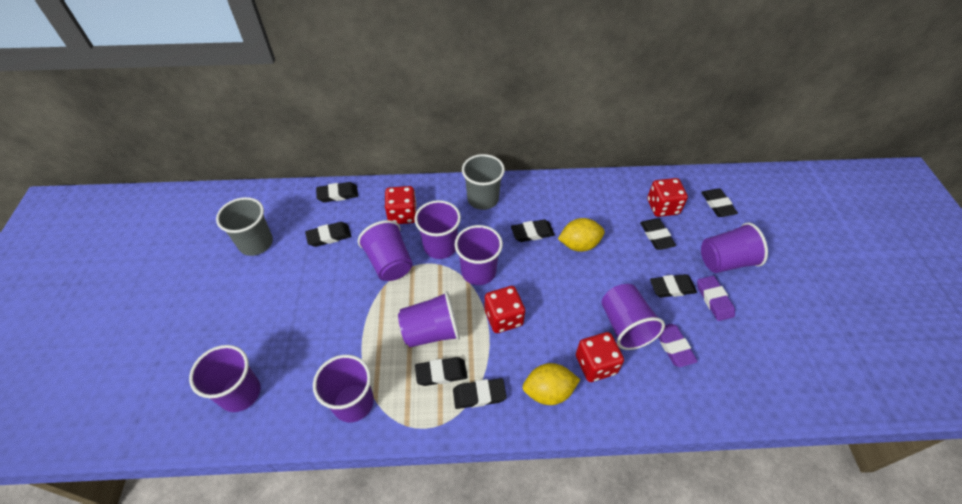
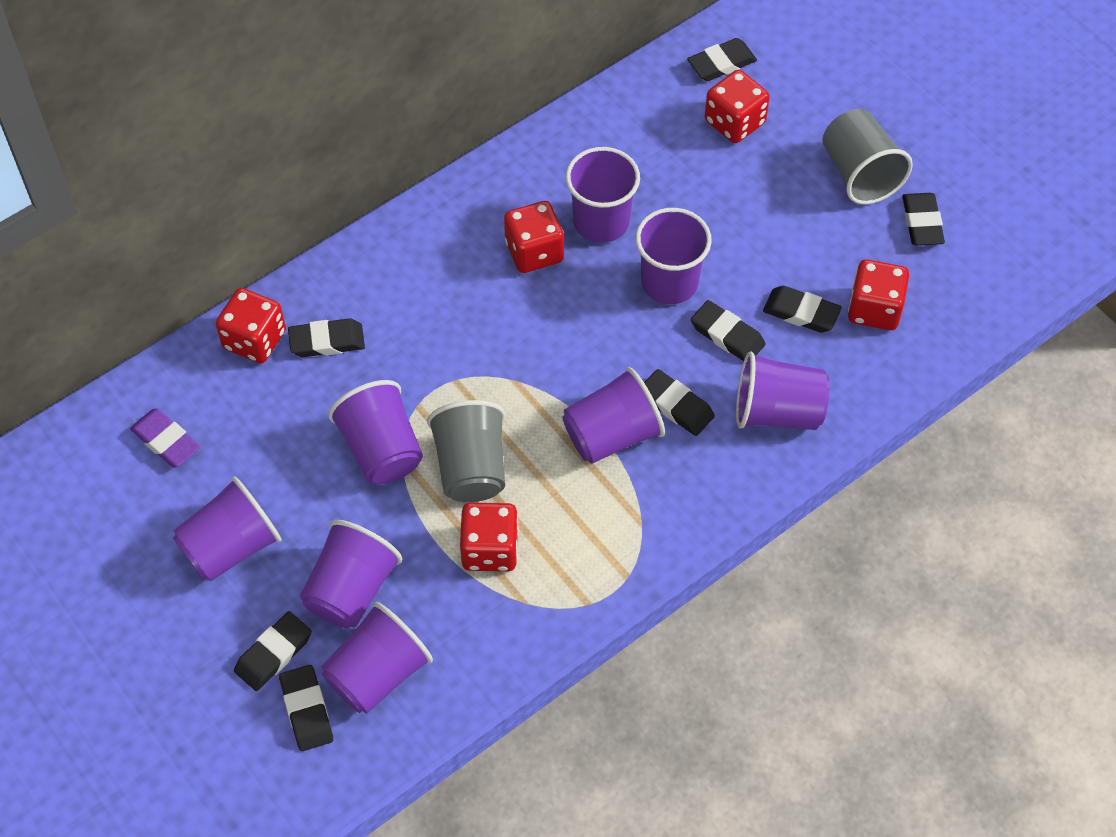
purple eraser: [658,324,698,367] [697,276,735,321] = 2 -> [130,408,200,467] = 1
red dice: [385,186,417,224] [485,286,525,333] [576,332,624,382] [647,178,688,217] = 4 -> [216,288,286,363] [460,503,519,572] [504,201,564,273] [705,70,770,143] [848,259,909,330] = 5
yellow lemon: [523,363,580,405] [558,218,605,252] = 2 -> none = 0

